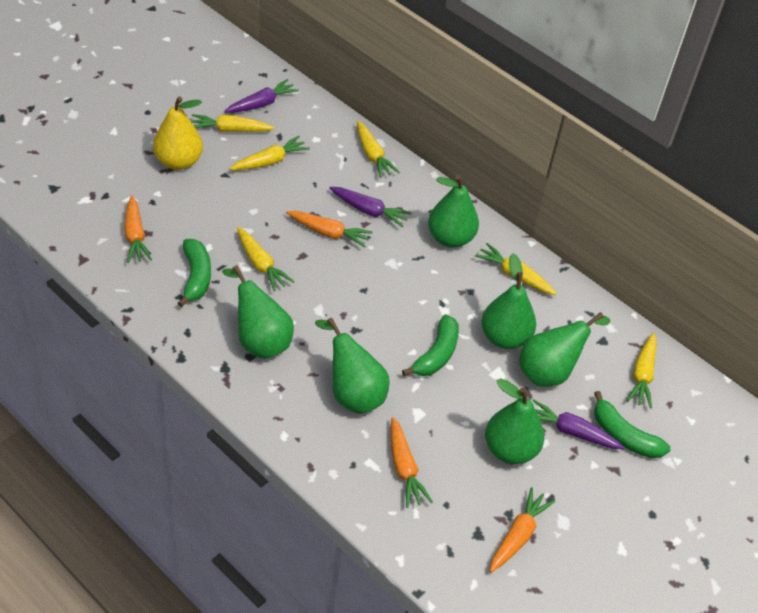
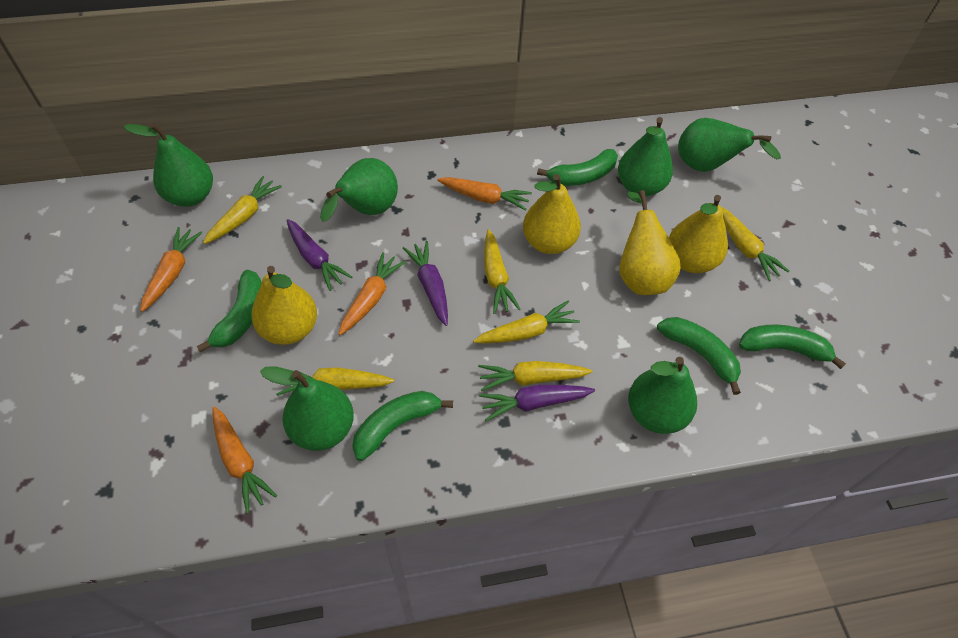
green banana: [178,239,211,307] [402,314,459,376] [594,391,670,458] = 3 -> [197,270,262,352] [352,391,453,461] [537,149,618,186] [657,317,741,395] [739,325,846,369] = 5
yellow pear: [153,96,203,170] = 1 -> [251,266,317,345] [523,174,581,254] [619,190,681,295] [669,195,728,273] = 4

